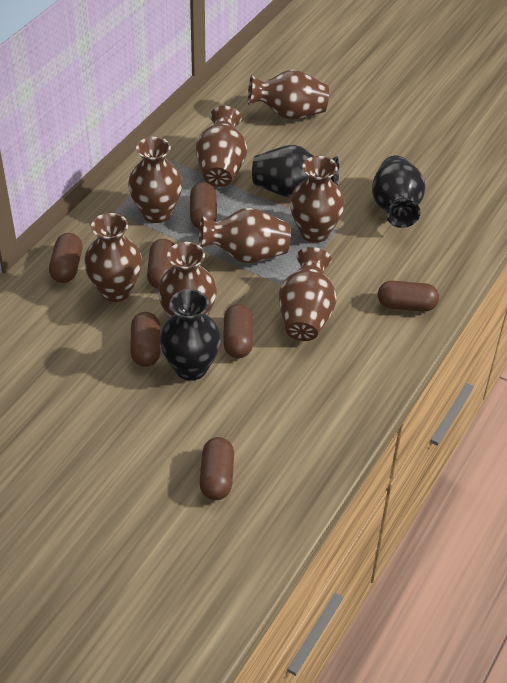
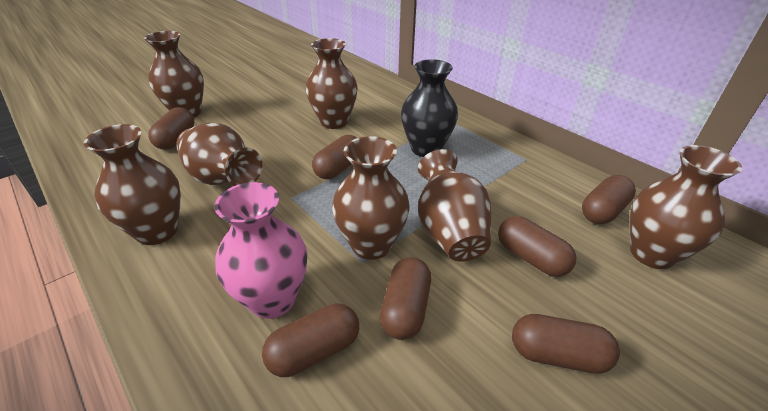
black vase: [160,289,221,380] [252,145,339,198] [372,156,425,228] = 3 -> [401,59,458,157] = 1
brown vase: [84,213,142,302] [128,137,183,223] [158,242,217,318] [196,106,247,187] [199,208,291,263] [248,70,329,119] [279,247,337,341] [290,156,345,243] = 8 -> [84,124,181,245] [144,31,204,117] [176,123,262,186] [306,38,358,129] [332,136,410,260] [418,149,491,262] [630,145,742,269] = 7
pink vase: none = 0 -> [214,182,307,319] = 1

